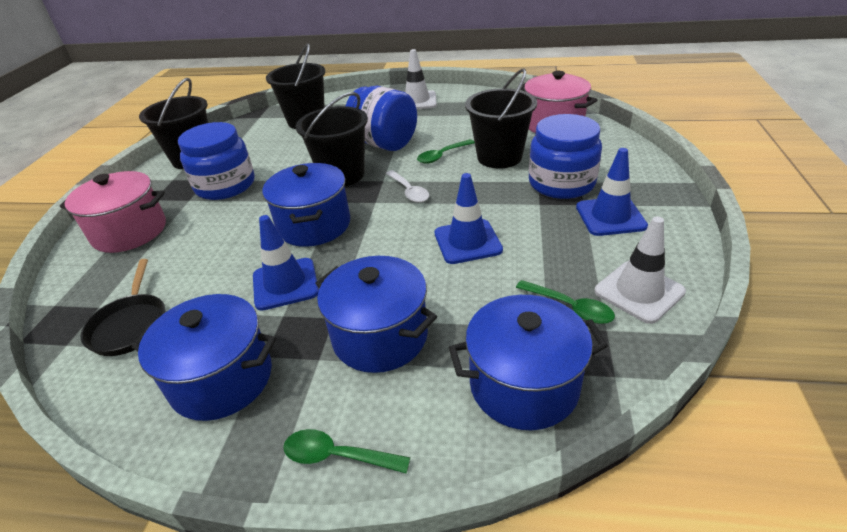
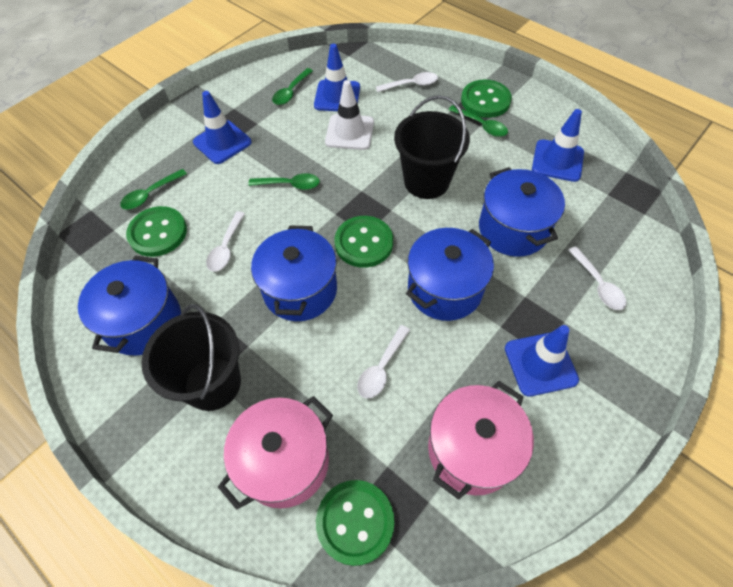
black bucket: [139,78,208,169] [266,43,325,129] [296,92,368,186] [465,69,537,169] = 4 -> [141,304,241,411] [394,95,470,199] = 2
black pan: [80,259,165,356] = 1 -> none = 0
blue jar: [178,122,255,200] [346,86,417,151] [529,114,602,199] = 3 -> none = 0
blue traffic cone: [253,215,319,311] [435,173,503,264] [576,148,648,236] = 3 -> [193,91,252,164] [314,44,360,111] [505,325,579,396] [532,109,584,182] = 4
green button: none = 0 -> [126,206,187,257] [316,480,395,566] [335,216,393,268] [461,80,512,118] = 4
green spoon: [283,429,410,473] [417,139,475,164] [516,280,615,324] = 3 -> [120,169,187,210] [248,173,320,190] [272,68,313,105] [448,105,508,137] = 4
white spoon: [386,170,429,203] = 1 -> [206,211,245,272] [357,325,410,399] [376,72,438,92] [569,246,626,310] = 4
white traffic cone: [405,49,437,109] [594,216,686,324] = 2 -> [325,80,374,150] = 1

